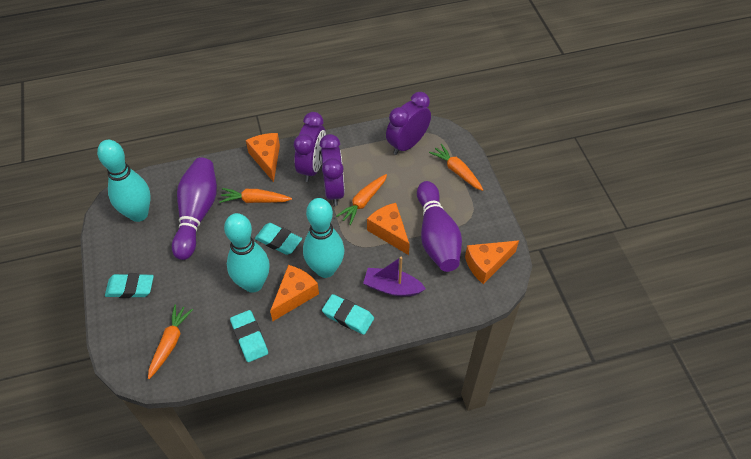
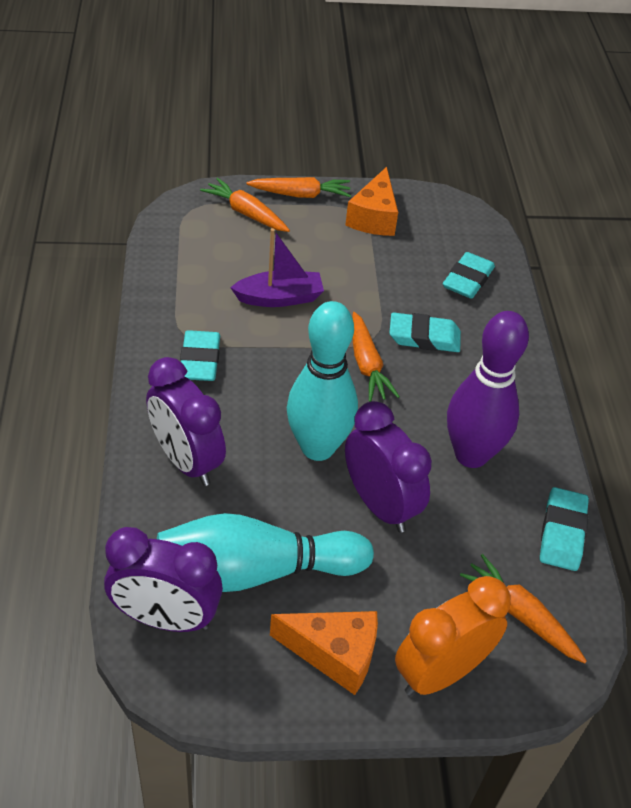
orange cheese: [246,133,280,182] [270,265,319,321] [367,203,410,255] [465,240,519,284] = 4 -> [270,611,378,695] [345,167,398,236] = 2
orange clock: none = 0 -> [395,576,511,696] = 1
purple bowling pin: [172,158,217,260] [417,181,462,272] = 2 -> [447,311,529,468] = 1
turquoise bowling pin: [97,140,151,222] [224,213,270,293] [303,198,344,278] = 3 -> [157,513,374,592] [287,301,358,461] = 2

